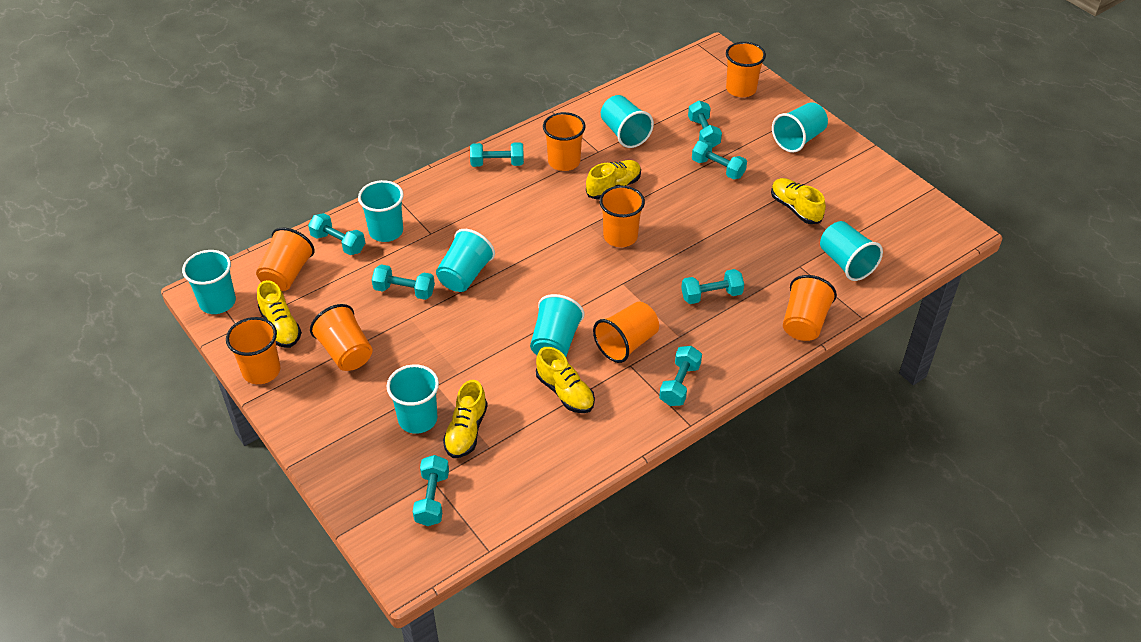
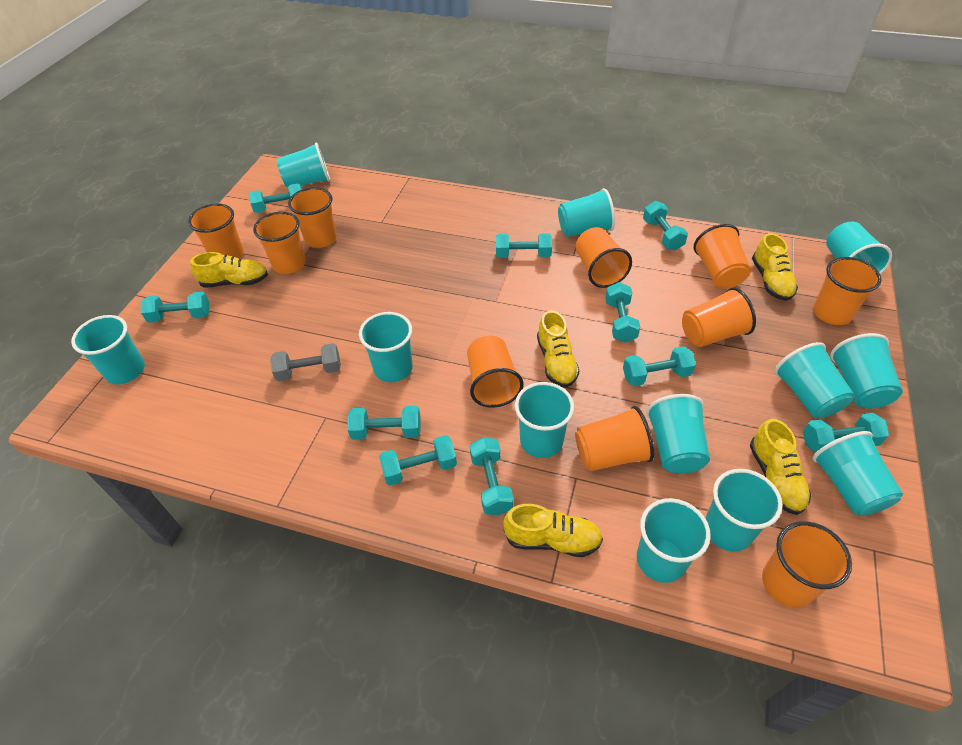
grey dumbbell: none = 0 -> [270,343,341,381] = 1
orange cup: [226,317,281,384] [256,227,315,291] [310,304,373,371] [543,112,585,171] [593,302,659,363] [599,186,645,247] [726,42,766,97] [783,275,837,341] = 8 -> [188,203,244,259] [253,212,306,274] [288,187,337,248] [467,336,523,407] [575,227,632,288] [575,406,654,471] [682,287,756,347] [694,224,751,288] [762,521,852,608] [813,257,882,325] = 10
turquoise cup: [182,250,236,314] [358,180,404,242] [386,364,439,434] [436,229,495,292] [530,294,584,357] [601,95,654,148] [772,102,828,153] [820,221,883,281] = 8 -> [71,315,145,384] [277,142,330,187] [359,312,413,382] [515,382,574,458] [558,188,615,237] [637,498,711,583] [646,394,710,474] [705,469,783,552] [774,342,854,418] [813,431,903,516] [826,221,892,274] [830,333,903,408] = 12
turquoise dumbbell: [308,213,365,255] [372,264,435,300] [413,455,449,526] [470,142,524,167] [659,346,702,406] [681,269,744,304] [688,100,722,148] [692,140,747,180] = 8 -> [141,291,210,323] [249,183,302,213] [347,406,421,440] [379,435,457,485] [470,437,514,515] [496,233,552,258] [605,282,640,343] [623,346,696,386] [643,201,688,251] [803,413,889,453] = 10

